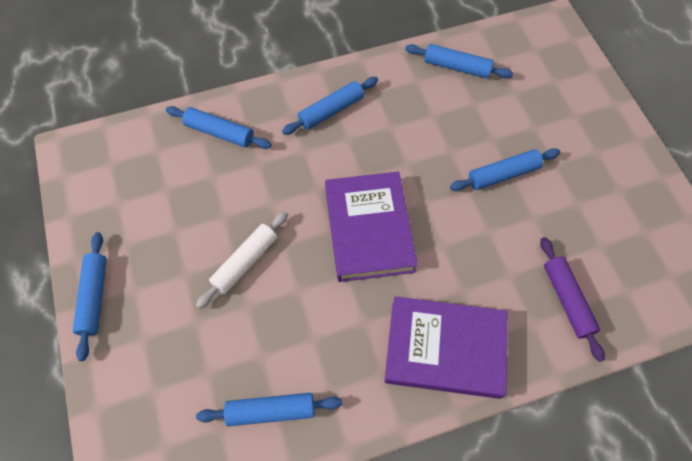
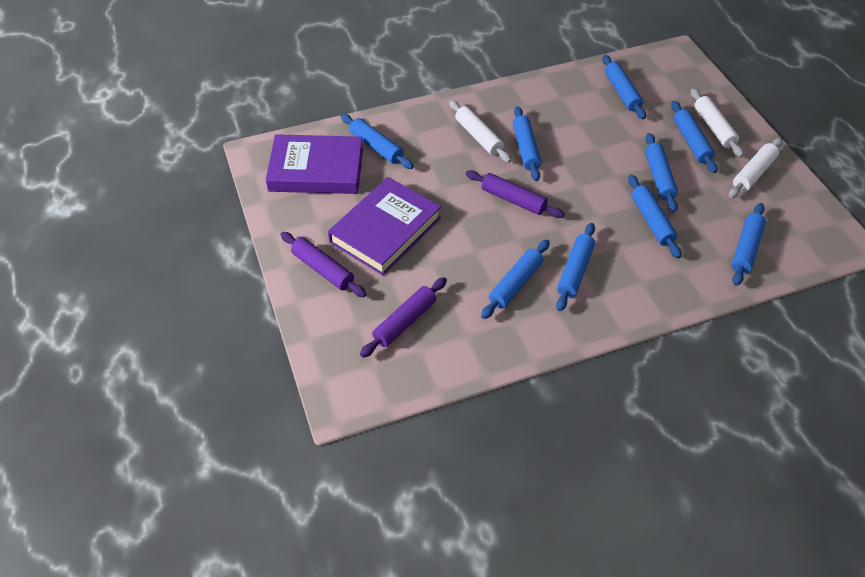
blue rolling pin: [73,232,107,361] [166,106,272,149] [196,393,342,426] [282,77,378,135] [405,44,513,79] [450,148,560,191] = 6 -> [341,114,414,169] [481,239,550,319] [513,106,541,181] [556,223,595,311] [602,55,646,119] [628,175,681,258] [645,133,678,212] [671,101,718,173] [731,203,766,286] = 9
purple rolling pin: [540,237,605,362] = 1 -> [280,232,366,297] [360,277,447,358] [466,170,565,218] = 3
white rolling pin: [196,211,288,309] = 1 -> [449,100,511,163] [691,88,744,157] [729,138,783,198] = 3

